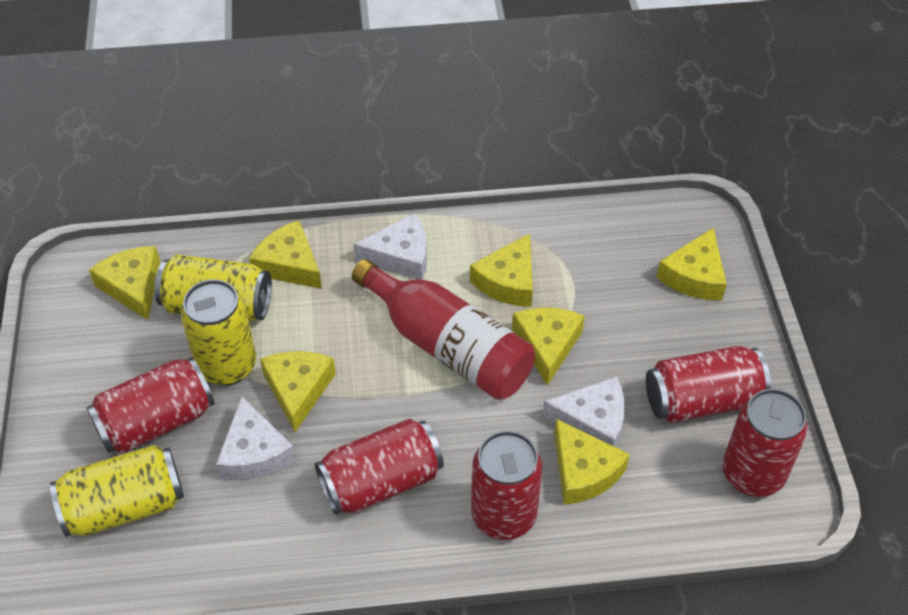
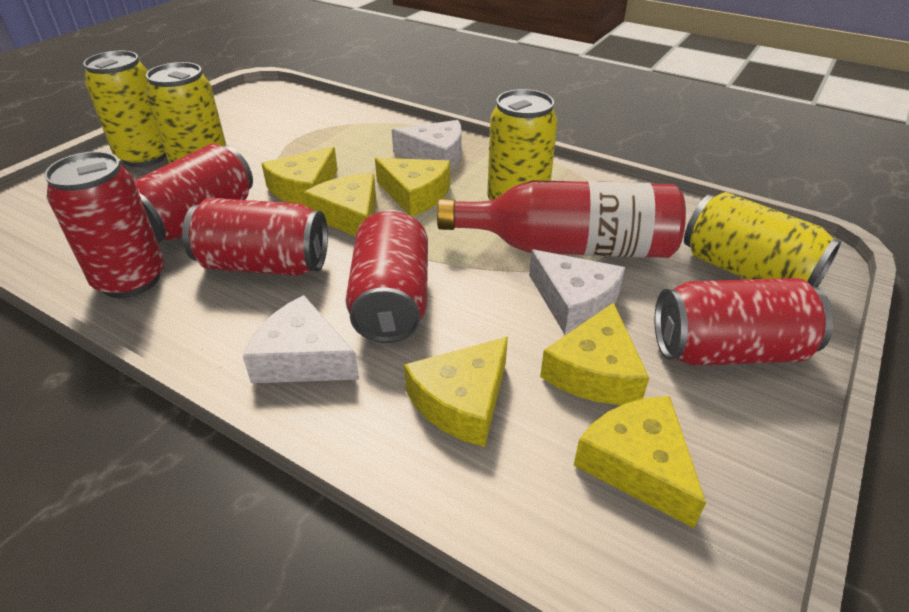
yellow can: [50,444,184,537] [155,254,272,322] [181,279,256,386] = 3 -> [83,51,167,167] [146,62,227,164] [487,89,558,200] [684,192,841,288] = 4
yellow cheese: [89,246,161,320] [249,220,322,289] [260,351,336,432] [470,234,533,307] [512,307,585,386] [554,418,630,505] [657,228,727,300] = 7 -> [261,147,338,206] [303,173,376,237] [375,158,450,216] [404,337,508,447] [540,302,649,405] [573,396,706,528] = 6

